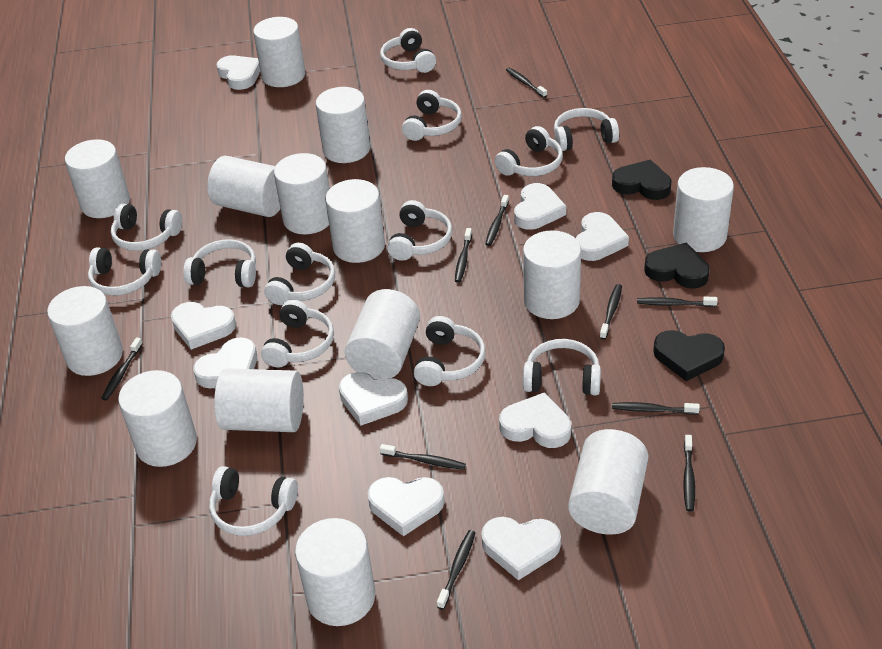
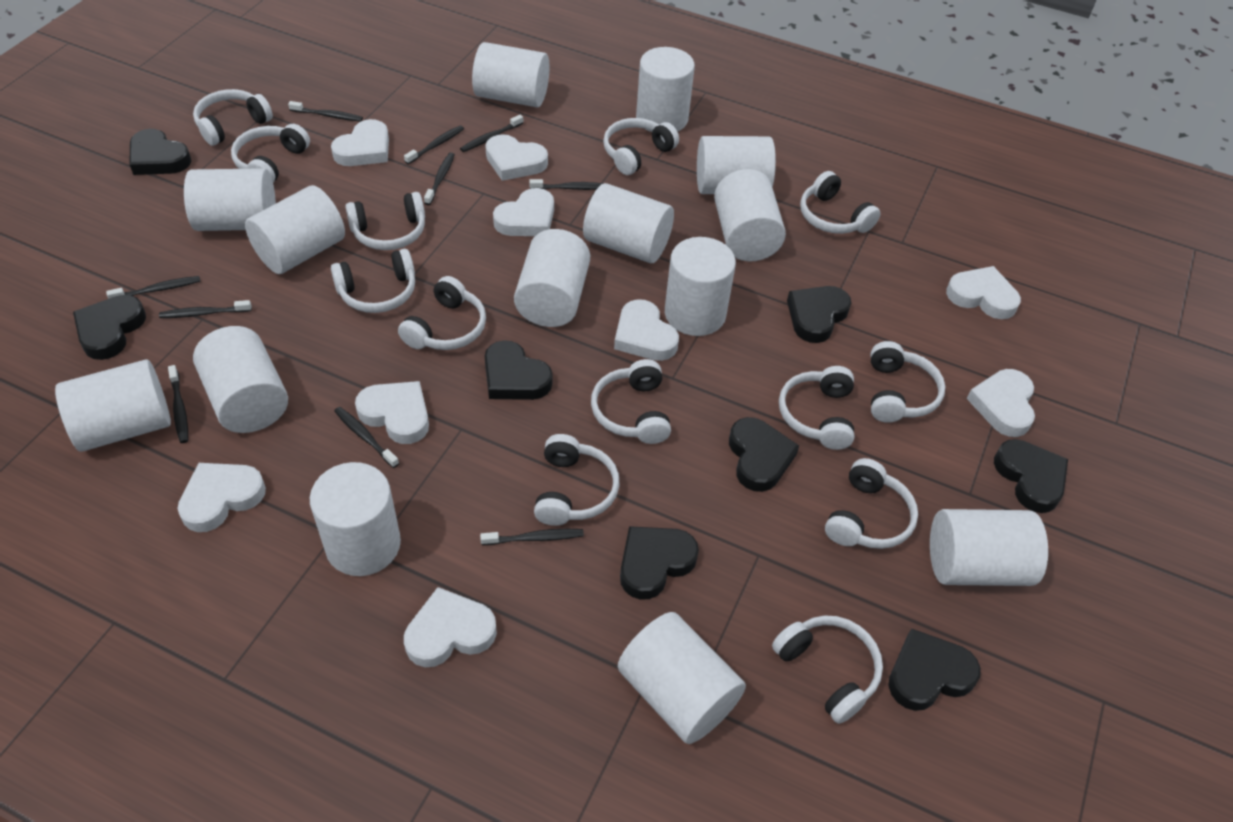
black heart: [612,160,672,200] [644,242,710,289] [653,330,725,381] = 3 -> [73,295,146,360] [129,129,191,175] [485,340,553,400] [620,526,699,600] [729,417,799,492] [787,286,851,343] [888,628,981,711] [994,439,1068,513] = 8

